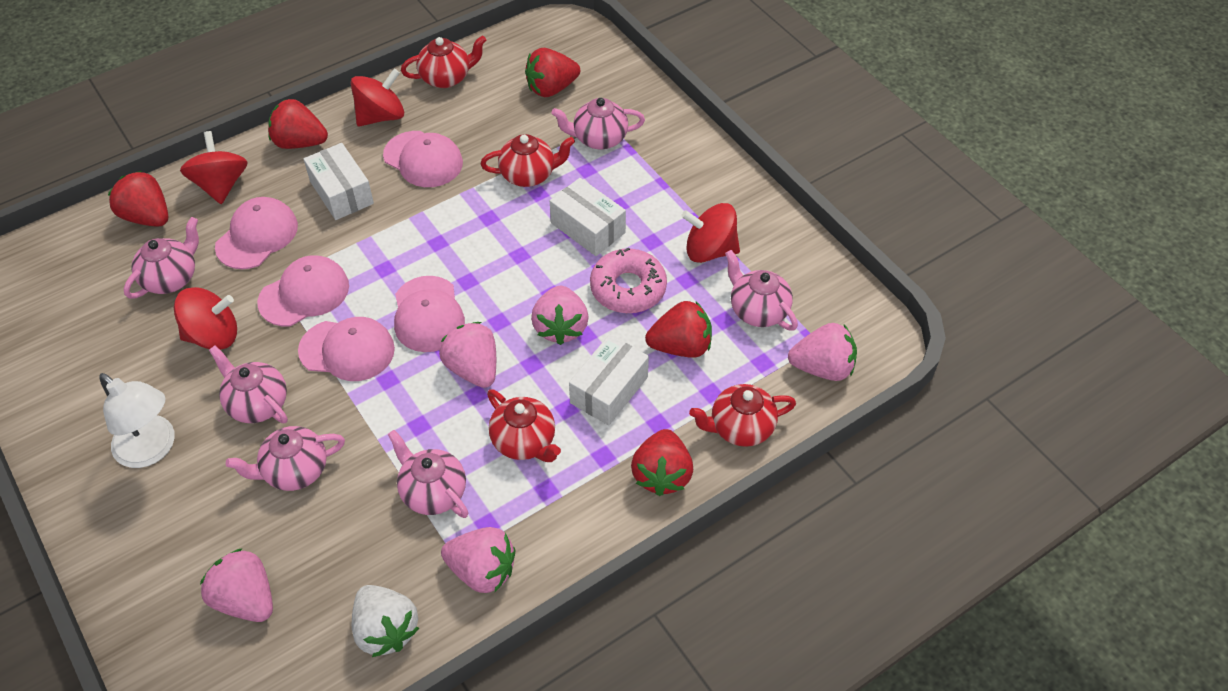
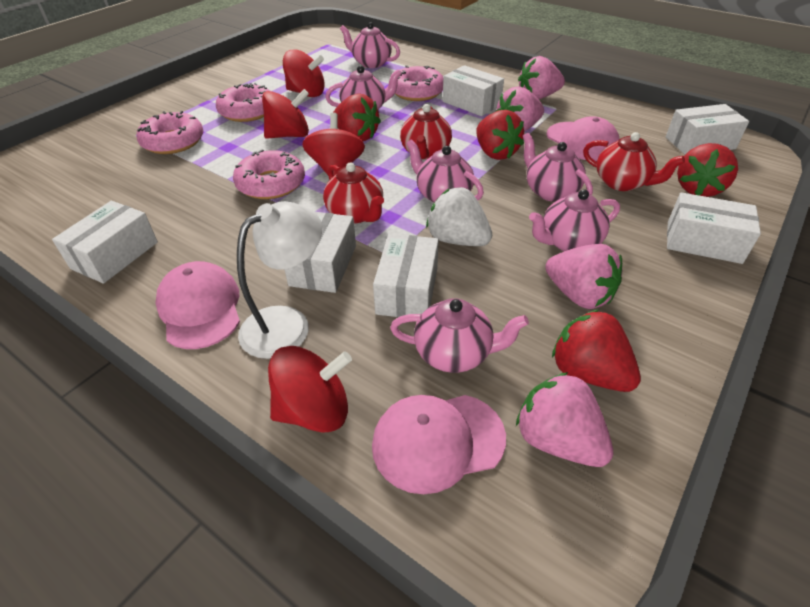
pink cap: [215,197,298,269] [257,255,349,326] [298,317,395,381] [383,131,463,187] [394,276,465,352] = 5 -> [155,261,240,349] [372,395,506,494] [547,116,620,161] = 3
pink donut: [590,247,667,313] = 1 -> [137,111,203,154] [216,83,270,122] [233,149,305,199] [395,65,443,101] = 4
pink strawberry: [200,548,273,622] [439,322,496,388] [441,527,515,593] [531,285,588,345] [788,323,857,381] = 5 -> [496,86,544,131] [516,372,613,467] [518,56,565,99] [545,244,622,309] = 4
red strawberry: [108,171,168,227] [268,99,328,149] [525,48,580,97] [631,429,693,496] [645,301,712,358] = 5 -> [333,94,381,141] [476,110,524,160] [552,310,641,392] [677,143,738,197] = 4
red teapot: [401,35,486,88] [480,134,575,187] [487,389,561,462] [689,384,796,447] = 4 -> [323,162,384,223] [400,104,452,159] [583,132,685,191] = 3
white box: [303,143,374,220] [550,178,626,256] [569,335,649,425] = 3 -> [52,201,158,284] [284,212,356,293] [373,234,439,317] [442,65,504,116] [666,104,749,155] [667,192,761,264] = 6

